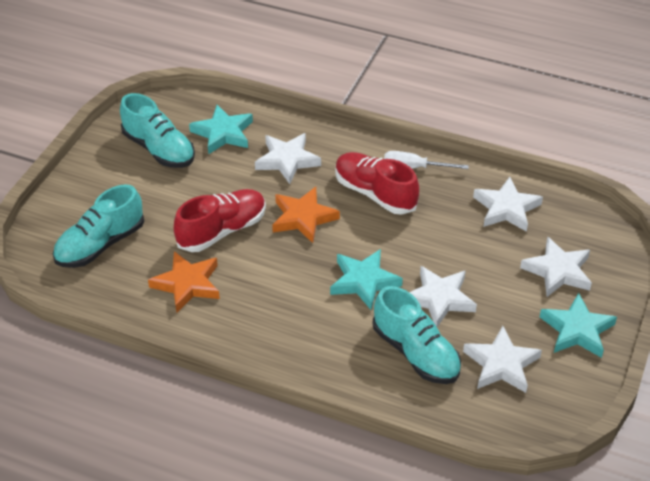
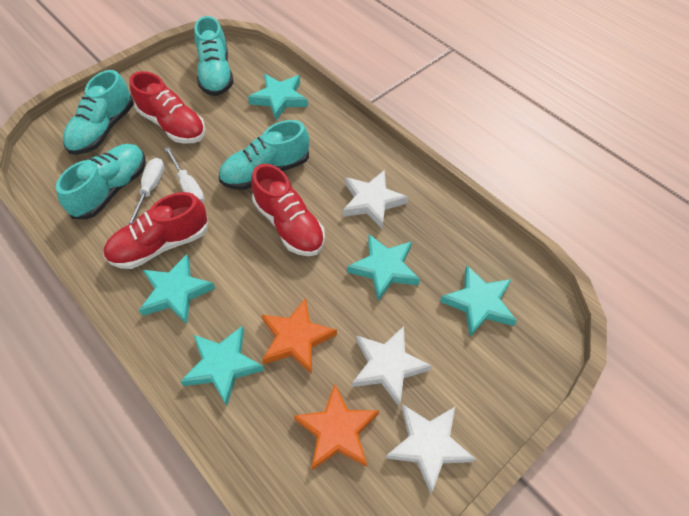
red shoe: [174,189,266,252] [335,152,419,215] = 2 -> [103,192,208,269] [129,71,205,143] [251,164,325,256] = 3
turquoise shoe: [53,184,144,268] [120,93,195,168] [373,286,461,384] = 3 -> [56,144,146,219] [63,70,134,155] [194,16,233,96] [219,120,309,190] = 4
turquoise star: [189,105,253,155] [330,249,403,310] [540,293,617,358] = 3 -> [139,254,215,324] [180,326,264,406] [248,74,308,120] [347,234,420,301] [440,265,517,337] = 5
white screwdriver: [384,151,469,169] = 1 -> [128,158,165,225] [164,147,205,203] = 2
white star: [255,133,321,184] [409,266,477,327] [463,326,542,393] [473,177,543,232] [520,237,592,297] = 5 -> [343,170,408,229] [352,326,432,406] [386,405,475,494] = 3

